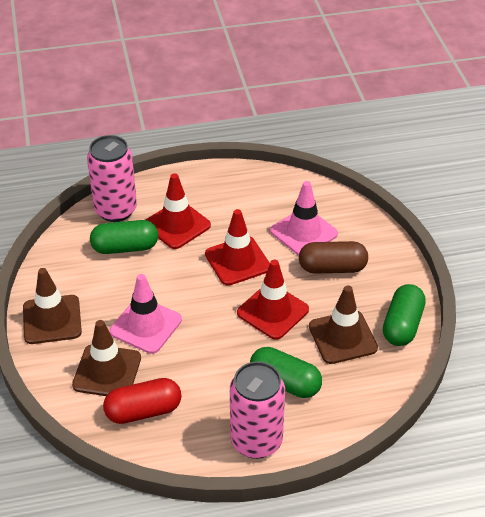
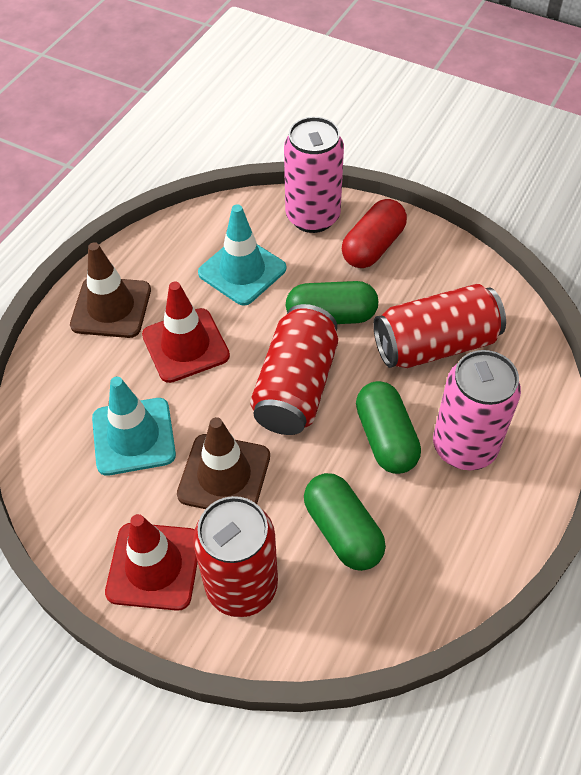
brown capsule: [299,241,368,273] = 1 -> none = 0
brown traffic cone: [23,268,82,344] [72,320,141,396] [309,285,378,364] = 3 -> [70,242,151,338] [177,417,270,509] = 2
pink traffic cone: [110,274,182,354] [270,181,338,256] = 2 -> none = 0
red can: none = 0 -> [193,496,278,617] [250,304,338,435] [373,284,506,368] = 3
red traffic cone: [146,173,211,249] [205,209,270,286] [237,260,309,340] = 3 -> [105,514,198,611] [142,281,230,383] = 2
turquoise traffic cone: none = 0 -> [92,377,176,476] [198,204,286,306] = 2

